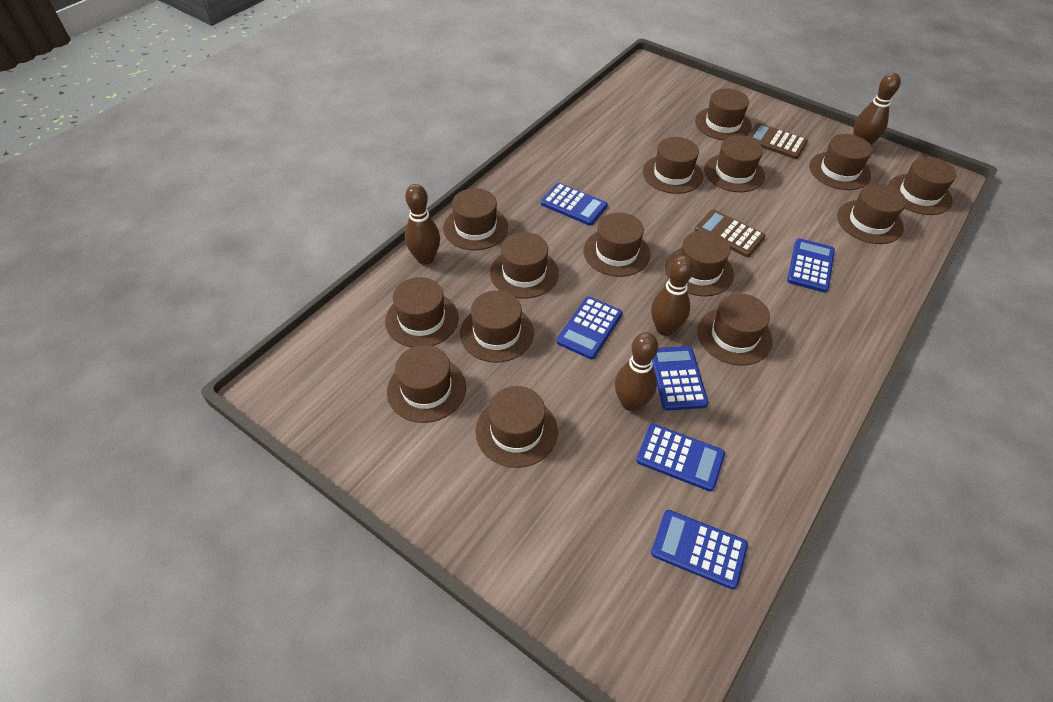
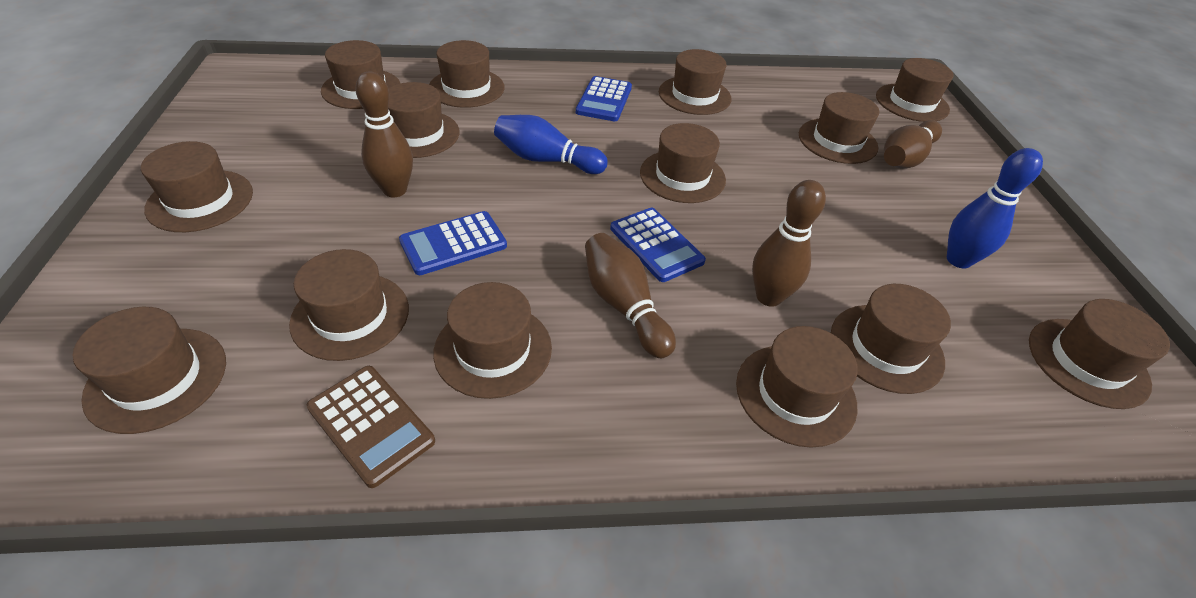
blue bowling pin: none = 0 -> [494,115,608,174] [947,148,1043,269] = 2
blue calculator: [541,183,608,226] [557,297,623,359] [636,424,725,492] [651,510,748,589] [652,346,708,411] [787,238,835,293] = 6 -> [399,211,507,275] [576,76,632,121] [610,208,706,282] = 3
brown calculator: [695,210,766,257] [747,123,808,159] = 2 -> [306,366,435,488] = 1
brown hat: [385,277,458,348] [387,345,466,423] [443,188,508,250] [460,290,534,363] [475,386,558,468] [490,232,559,298] [583,213,650,277] [643,137,703,194] [665,231,734,296] [695,89,752,140] [697,294,772,366] [704,136,765,192] [809,134,872,190] [837,183,906,244] [888,157,957,215] = 15 -> [73,307,226,434] [141,141,253,232] [289,249,409,361] [321,40,401,109] [388,82,459,158] [429,40,505,108] [433,282,552,399] [640,123,726,203] [659,49,731,115] [736,326,858,448] [799,92,879,164] [831,284,951,394] [876,58,954,122] [1029,299,1170,409] = 14

